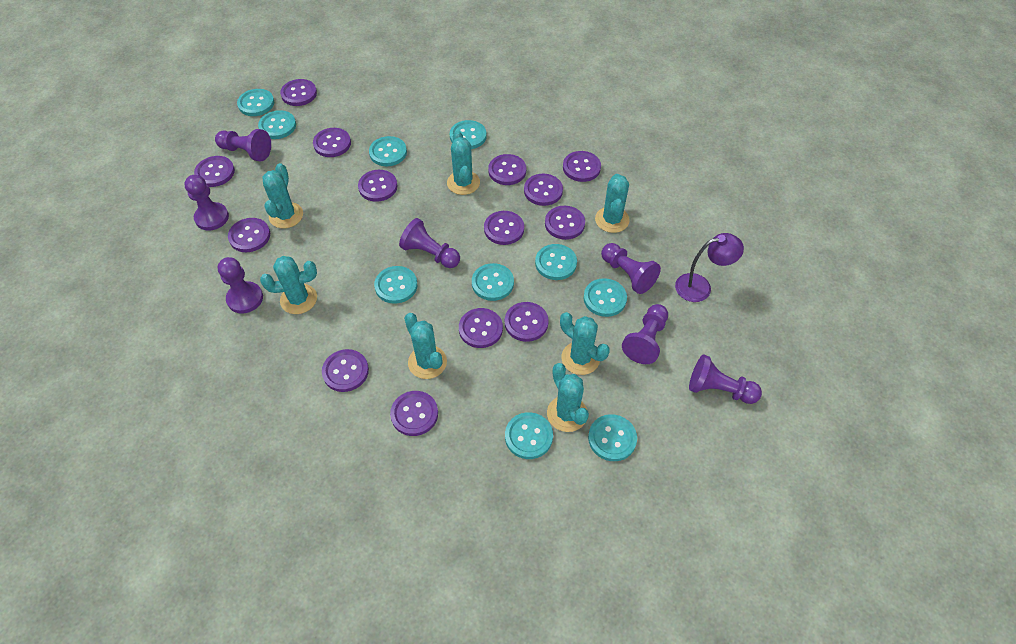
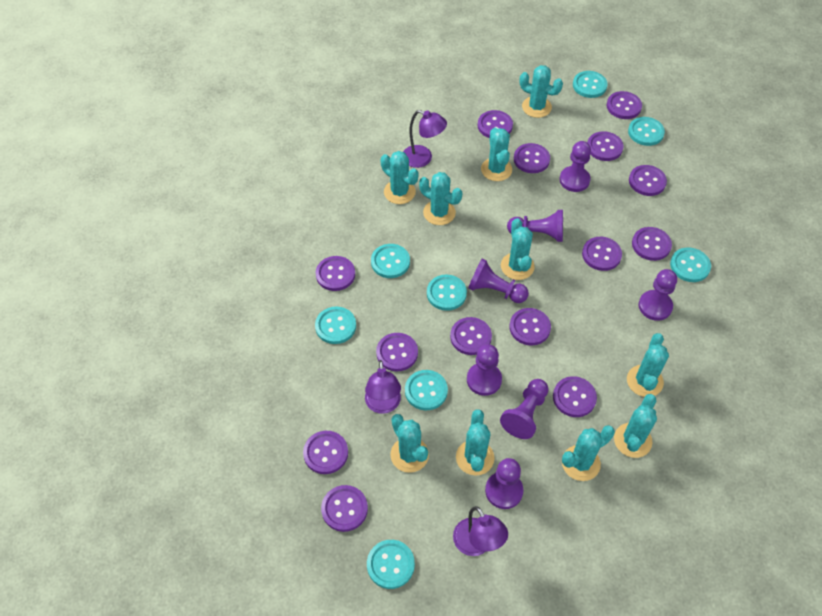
purple lamp: [675,233,744,302] = 1 -> [365,360,401,414] [403,110,447,168] [453,506,508,556] = 3
turquoise button: [237,89,274,116] [258,110,296,139] [369,136,407,166] [374,266,417,304] [450,120,487,149] [472,263,514,301] [505,412,553,459] [535,244,577,280] [584,278,627,317] [588,414,637,461] = 10 -> [315,306,356,344] [367,540,415,589] [371,244,410,278] [405,370,448,410] [427,275,467,311] [573,71,608,98] [628,117,665,146] [670,247,711,282] = 8
turquoise cactus: [260,256,317,314] [262,163,303,228] [404,313,447,379] [447,131,480,195] [547,363,589,432] [560,312,610,375] [595,174,630,233] = 7 -> [381,151,419,204] [390,414,429,473] [419,172,462,225] [456,410,494,476] [481,128,512,181] [501,218,535,280] [519,65,563,118] [562,425,615,481] [614,394,657,458] [627,333,669,397] = 10

